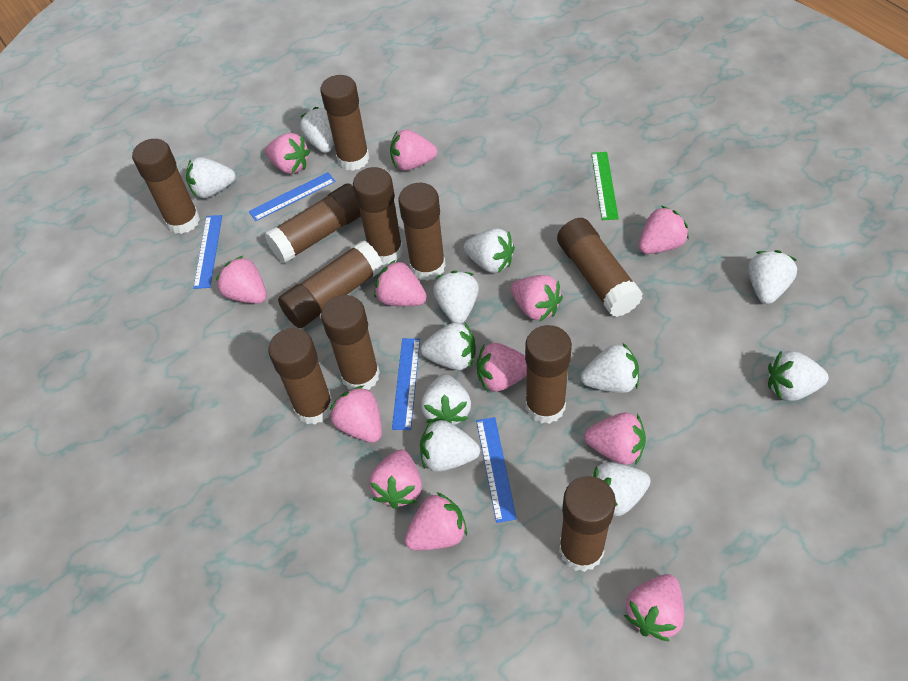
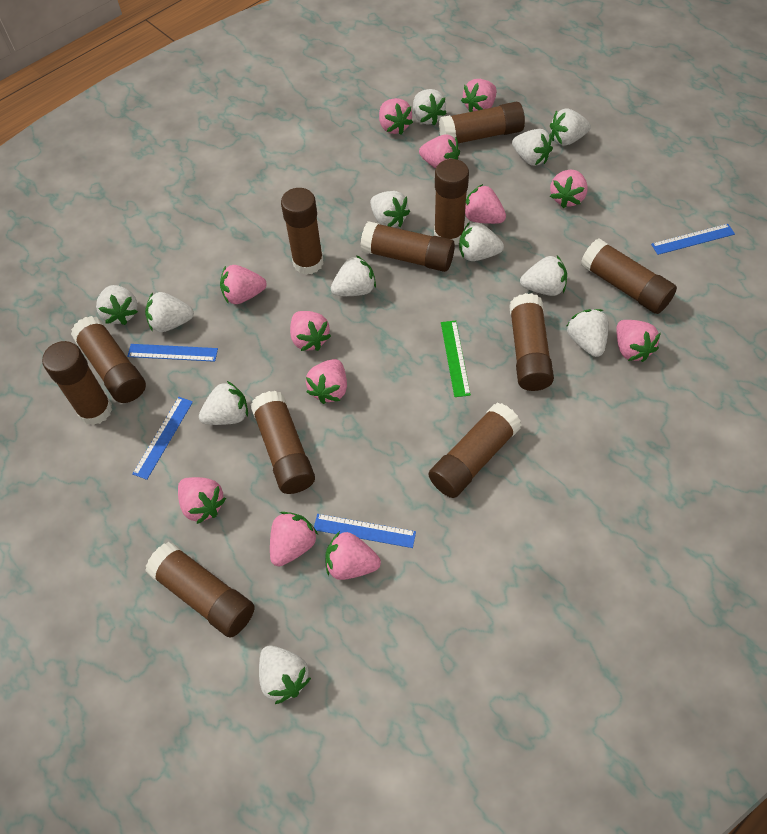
white strawberry: [186,157,236,198] [300,107,334,153] [420,419,480,472] [421,322,476,370] [421,374,471,425] [433,271,479,324] [464,228,515,273] [581,343,639,393] [592,462,651,516] [748,250,797,304] [768,351,829,401] = 11 -> [96,285,138,325] [145,292,194,332] [199,381,248,425] [259,646,311,704] [331,255,376,296] [370,191,410,227] [413,89,447,125] [459,222,504,261] [512,129,553,166] [520,256,567,296] [550,108,591,146] [567,309,609,357] = 12

